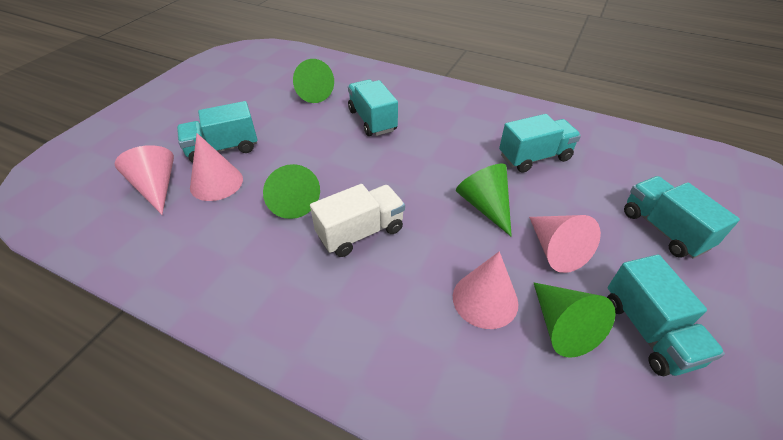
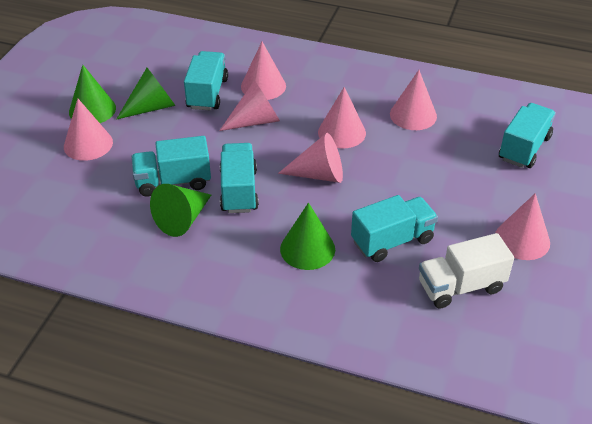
pink cone: [115,145,174,215] [190,133,243,201] [453,251,518,329] [529,215,601,273] = 4 -> [64,99,113,161] [219,80,280,131] [241,42,286,100] [278,133,343,183] [318,87,366,148] [390,70,437,130] [495,193,550,260] = 7

